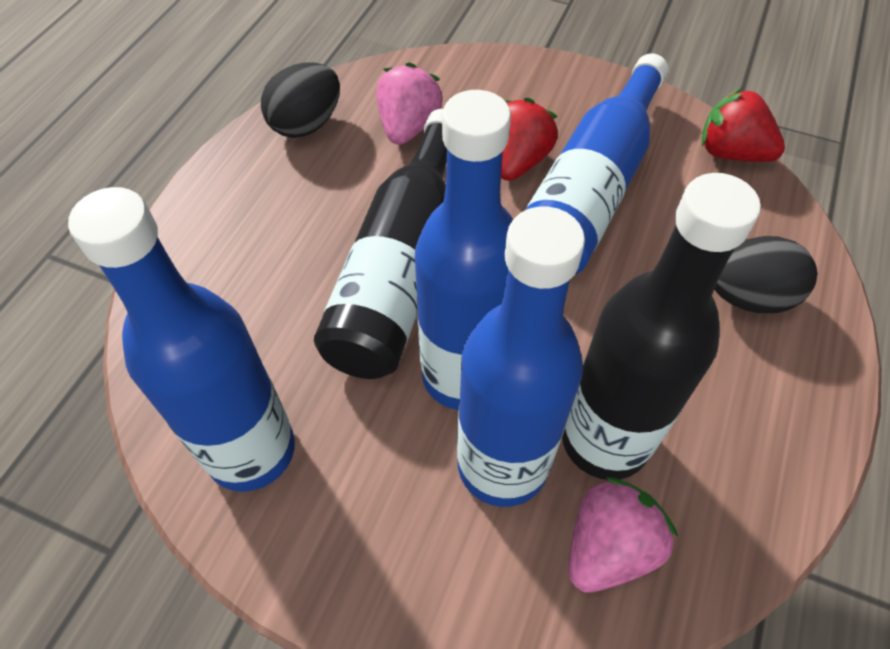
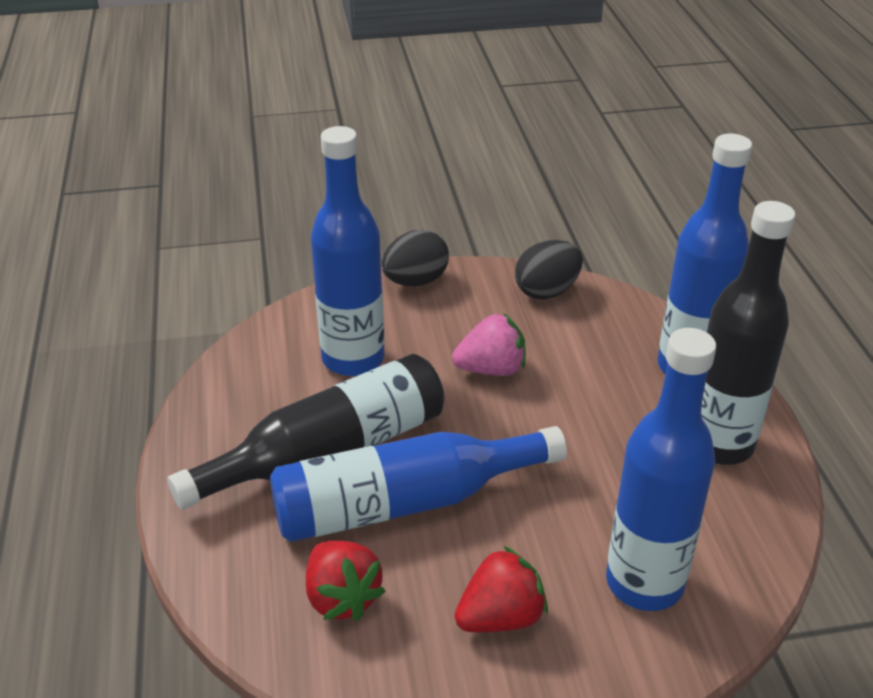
pink strawberry: [377,63,443,145] [568,477,678,593] = 2 -> [452,314,526,376] = 1

